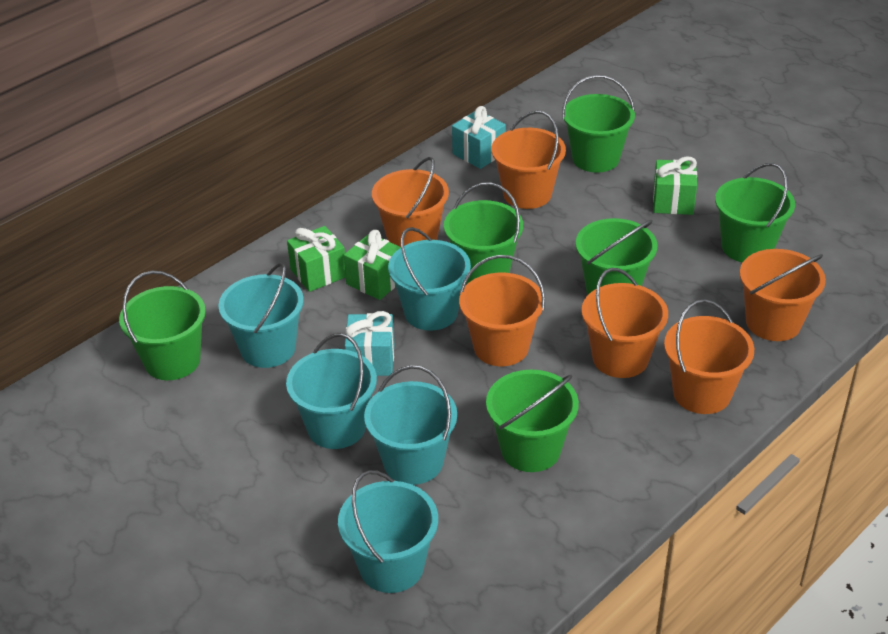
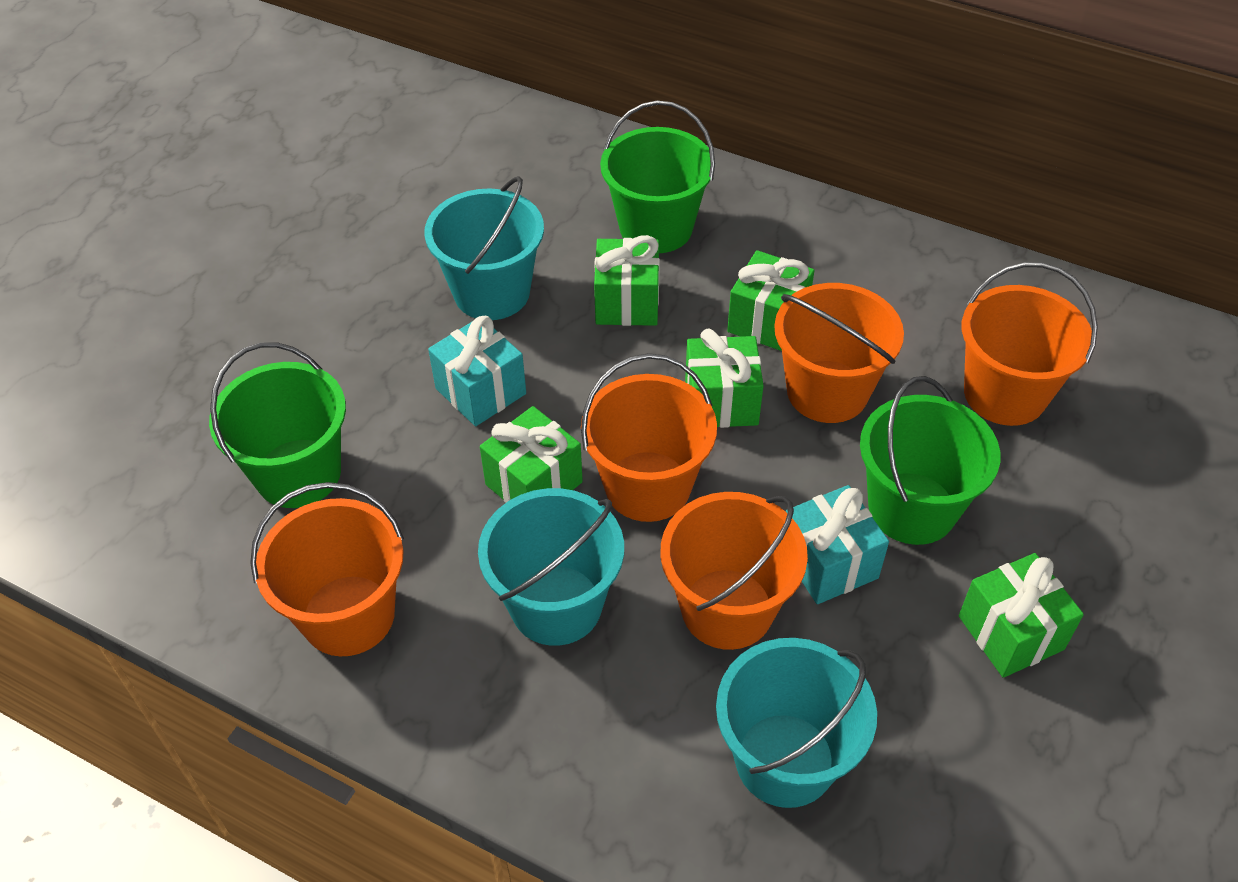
green bucket: [119,271,206,380] [444,183,523,284] [486,370,579,472] [562,75,635,173] [576,218,657,295] [715,163,795,263] = 6 -> [209,343,346,508] [600,101,715,253] [860,376,1000,545] = 3
green gift: [287,226,346,292] [344,230,401,300] [653,157,697,215] = 3 -> [480,406,583,503] [594,235,660,326] [685,329,764,428] [727,250,815,351] [959,553,1084,678] = 5
orange bucket: [372,157,449,247] [459,255,545,366] [491,111,566,209] [582,268,668,378] [664,299,754,414] [740,249,826,341] = 6 -> [250,482,404,656] [581,353,717,522] [660,492,808,650] [774,283,904,423] [962,263,1098,426] = 5
turquoise bucket: [218,263,304,368] [286,333,377,449] [338,470,438,593] [364,365,457,485] [388,227,471,331] = 5 -> [424,176,544,320] [478,488,624,646] [716,638,877,808] = 3

